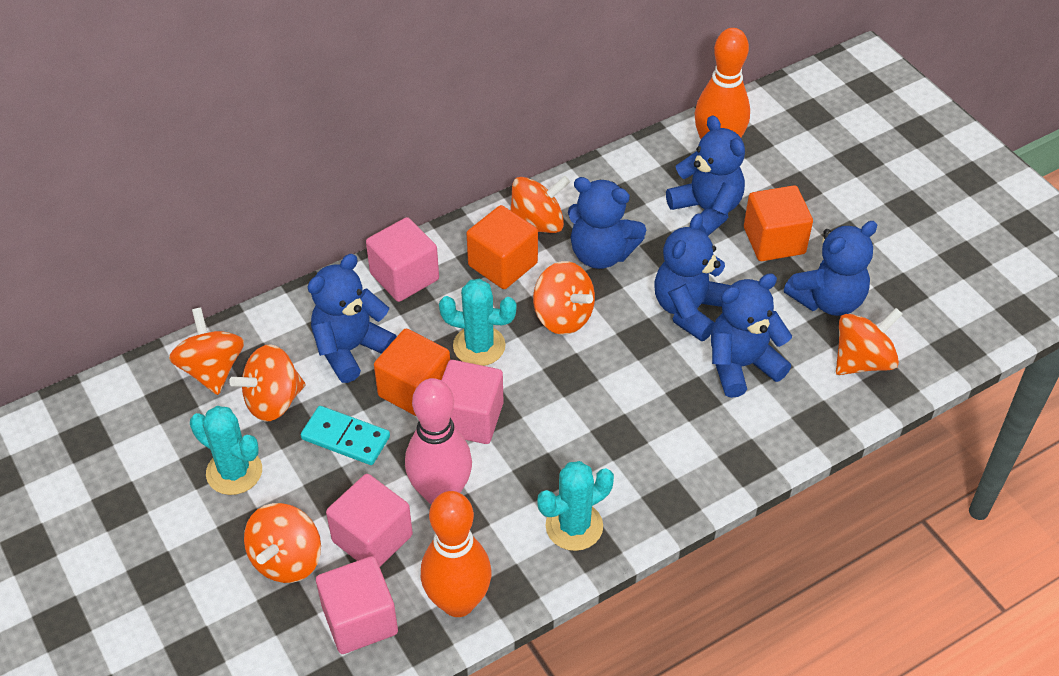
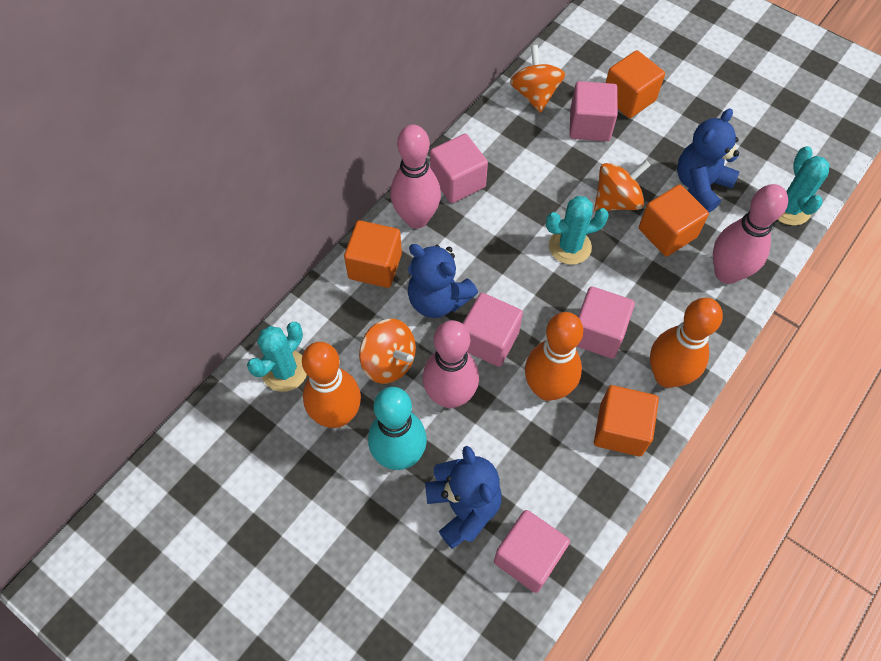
blue teddy bear: [308,254,397,383] [568,177,646,269] [655,213,731,341] [666,115,745,236] [711,273,792,398] [784,221,877,316] = 6 -> [408,244,478,318] [425,446,501,549] [677,108,740,213] = 3
orange bowling pin: [421,491,491,617] [695,28,750,139] = 2 -> [302,342,361,428] [525,312,583,401] [650,298,723,388] = 3
orange cube: [374,329,450,417] [467,205,538,289] [744,185,813,261] = 3 -> [344,220,402,288] [594,385,659,456] [606,50,665,118] [639,184,709,257] = 4
orange spinning top: [169,308,244,395] [229,344,305,421] [244,503,321,583] [510,176,570,233] [533,261,595,335] [836,308,902,375] = 6 -> [359,319,416,384] [510,45,565,113] [594,160,651,212] = 3
pink bowling pin: [405,378,472,505] = 1 -> [391,125,441,229] [423,320,479,408] [713,184,788,284] = 3
pink cube: [316,556,398,654] [326,474,413,567] [366,217,439,302] [441,360,504,444] = 4 -> [430,134,488,203] [463,293,523,367] [494,510,570,593] [570,81,618,141] [576,287,635,359] = 5
turquoise bowling pin: none = 0 -> [368,387,427,470] = 1
turquoise domino: [301,406,390,465] = 1 -> none = 0

